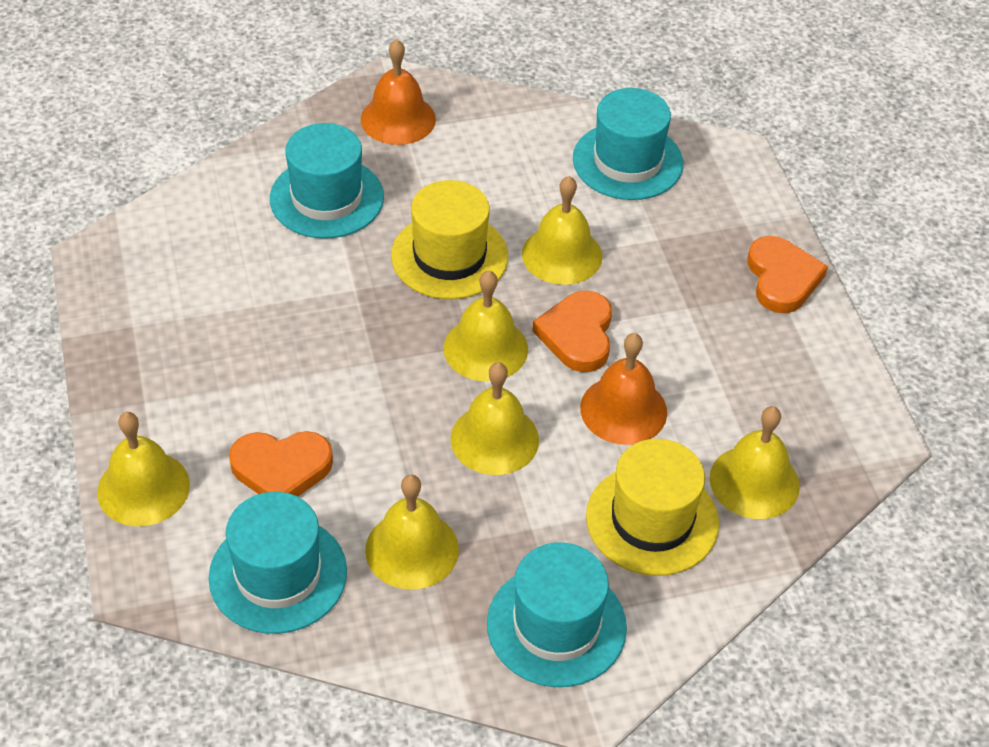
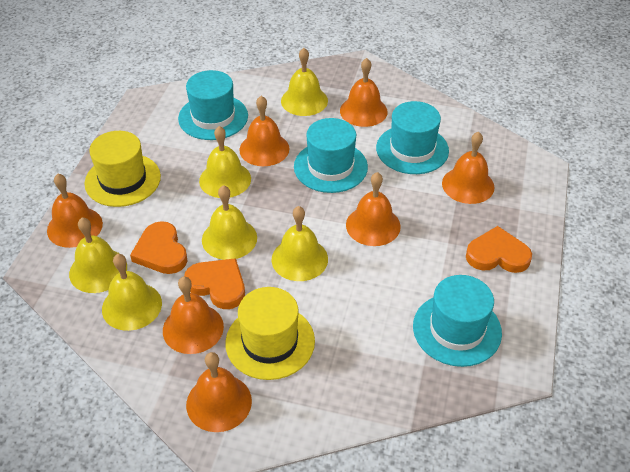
orange bell: [361,39,436,145] [580,333,667,445] = 2 -> [47,174,103,248] [163,276,224,354] [186,352,252,432] [239,96,289,166] [340,58,388,127] [346,172,401,246] [442,131,495,204] = 7

